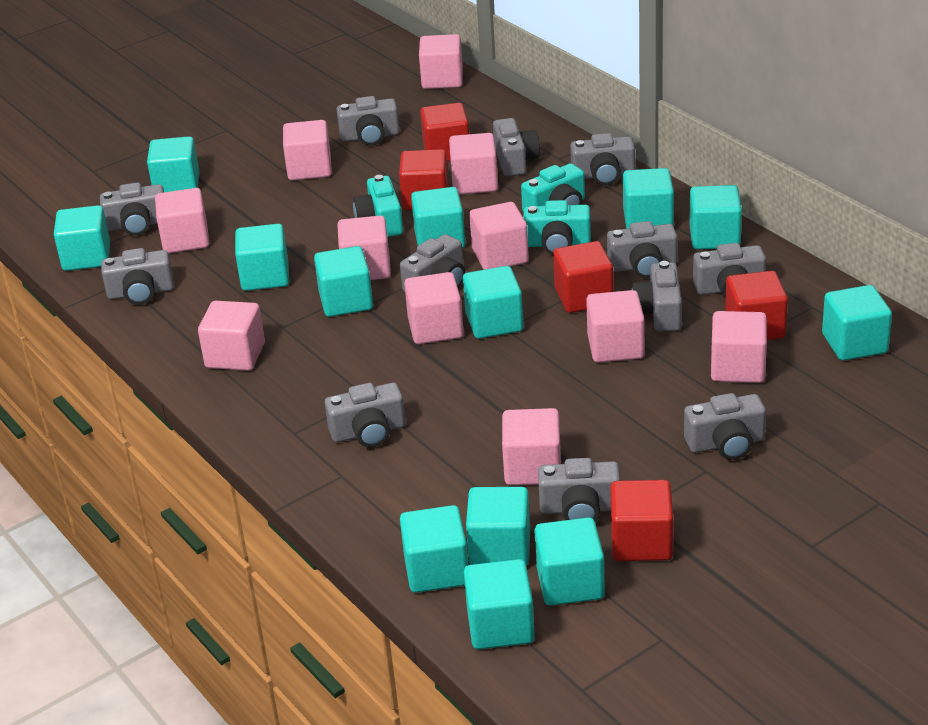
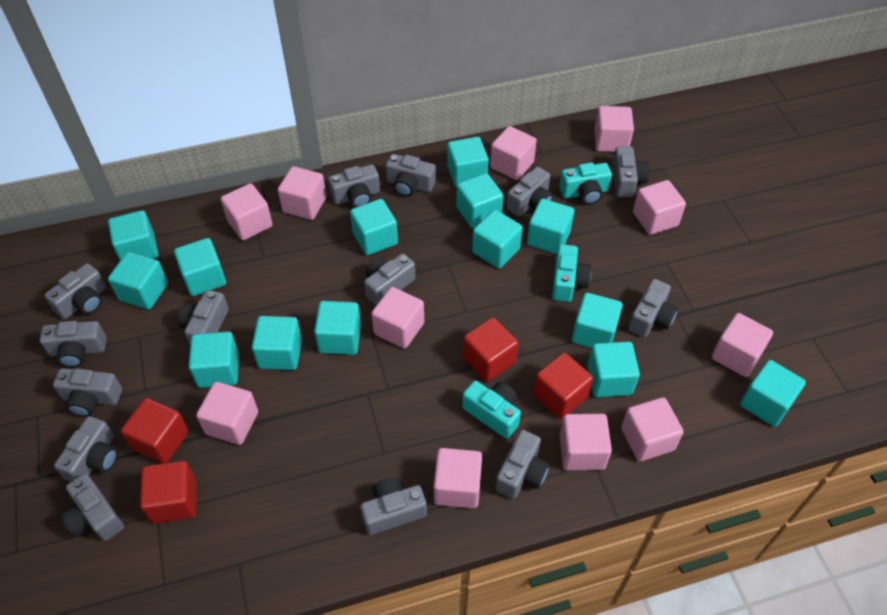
grey camera: [100,182,164,236] [101,248,174,305] [325,383,406,447] [336,96,399,146] [400,234,465,292] [493,118,540,176] [538,458,621,521] [570,133,635,185] [607,221,678,278] [631,261,682,332] [684,393,766,460] [693,243,766,299] = 12 -> [39,321,107,367] [44,263,106,319] [53,368,122,417] [54,416,118,482] [60,473,124,541] [178,290,229,344] [328,164,380,208] [360,478,427,535] [364,253,416,306] [386,154,436,197] [495,430,549,499] [506,167,553,217] [612,146,649,197] [628,279,678,338] = 14
red cube: [399,149,449,211] [420,103,469,162] [553,241,613,313] [610,480,673,561] [725,271,788,340] = 5 -> [121,398,189,464] [140,461,197,524] [463,317,518,382] [533,353,593,419] = 4
turquoise cube: [54,205,110,271] [147,136,199,192] [235,224,289,291] [314,246,373,317] [400,505,469,593] [411,187,465,248] [463,266,523,339] [464,559,535,649] [466,487,530,566] [534,517,605,606] [623,168,674,229] [689,185,742,249] [822,285,892,361] = 13 -> [108,210,159,260] [108,252,168,309] [174,238,226,296] [189,332,239,388] [252,316,302,370] [314,301,361,355] [350,199,398,255] [447,137,489,187] [456,173,504,229] [472,210,523,268] [527,199,574,254] [572,293,623,348] [587,341,640,397] [740,360,806,427] = 14

